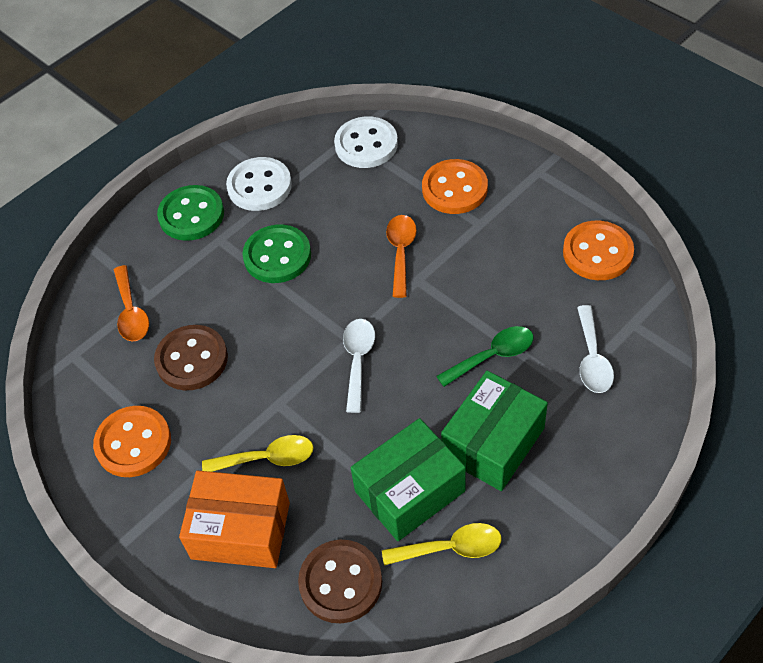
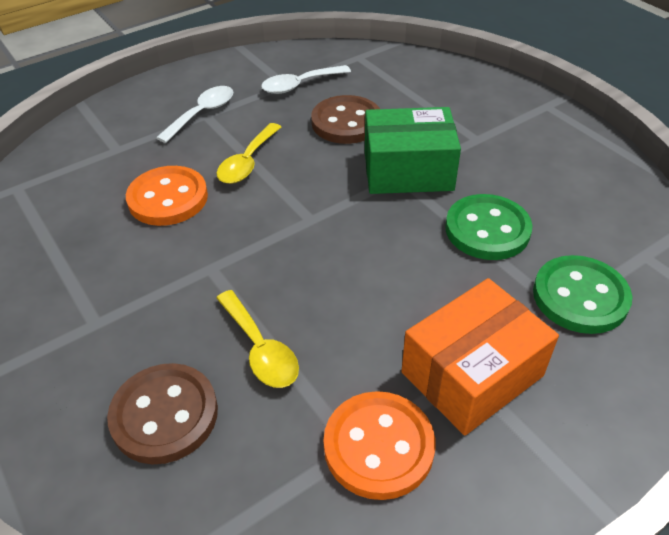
green box: [351,418,466,541] [441,371,548,491] = 2 -> [365,107,461,194] = 1
green spoon: [436,326,533,387] = 1 -> none = 0
orange button: [93,406,171,477] [422,159,488,214] [563,221,634,280] = 3 -> [126,166,208,226] [323,391,435,500] = 2
orange spoon: [114,265,149,342] [386,215,417,298] = 2 -> none = 0
white button: [226,157,292,211] [334,116,398,168] = 2 -> none = 0

